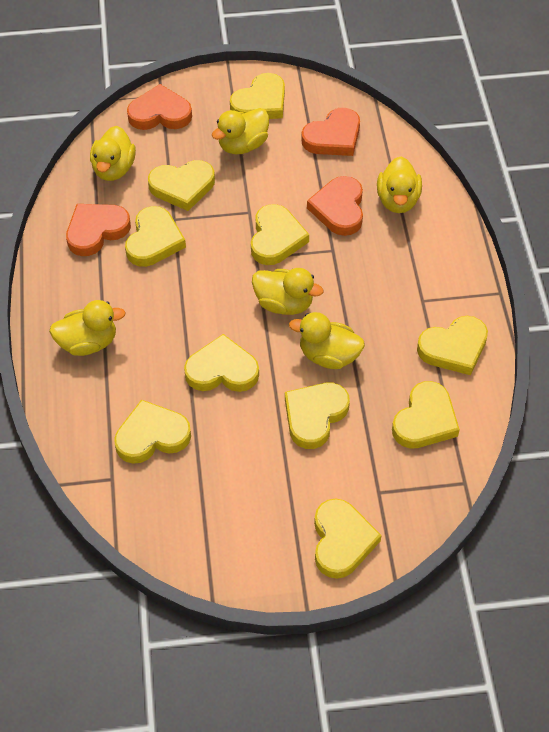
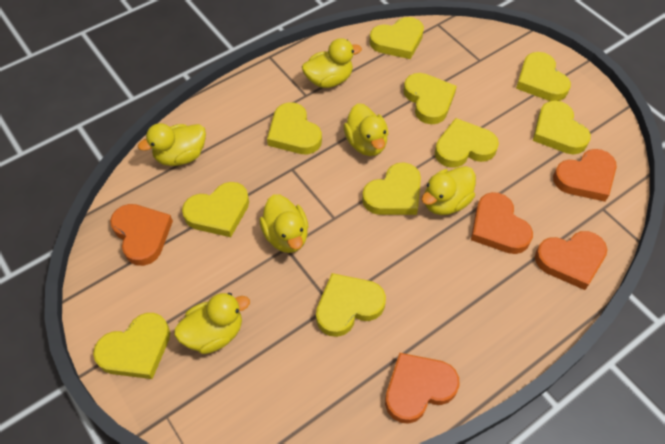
orange heart: [66,204,131,256] [127,84,192,130] [301,108,360,156] [307,176,363,236] = 4 -> [110,204,173,266] [385,353,460,424] [471,192,533,254] [535,231,607,290] [553,149,617,202] = 5

